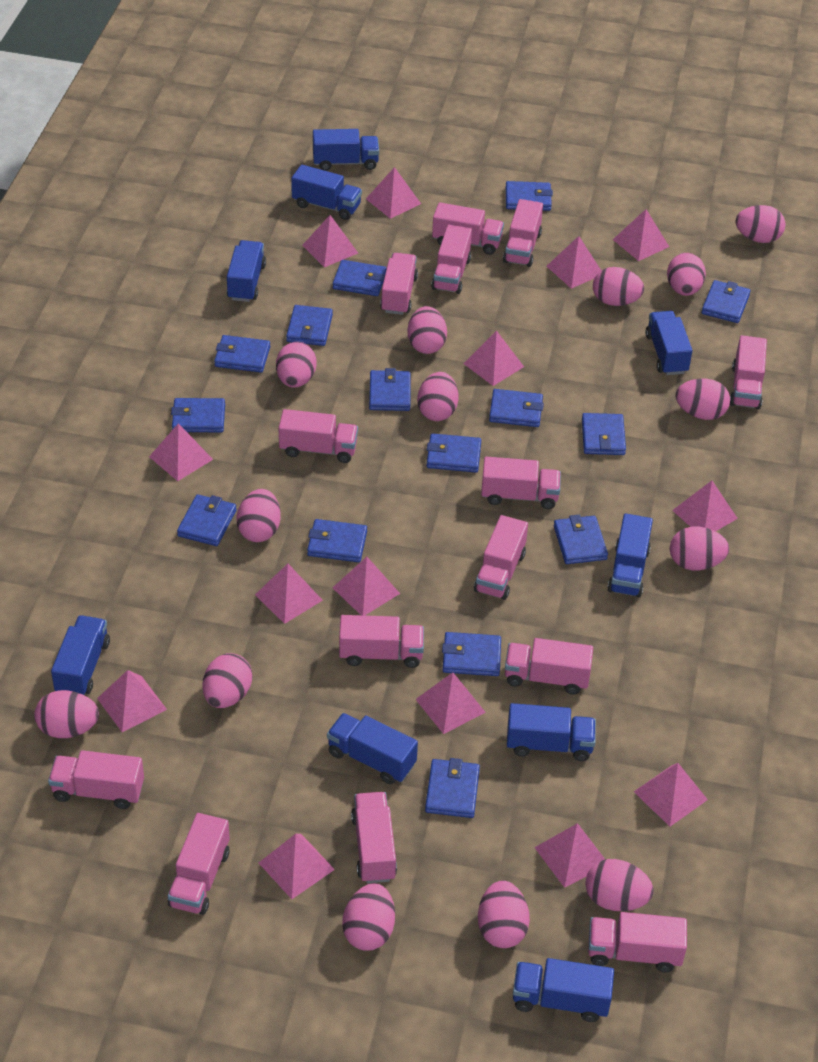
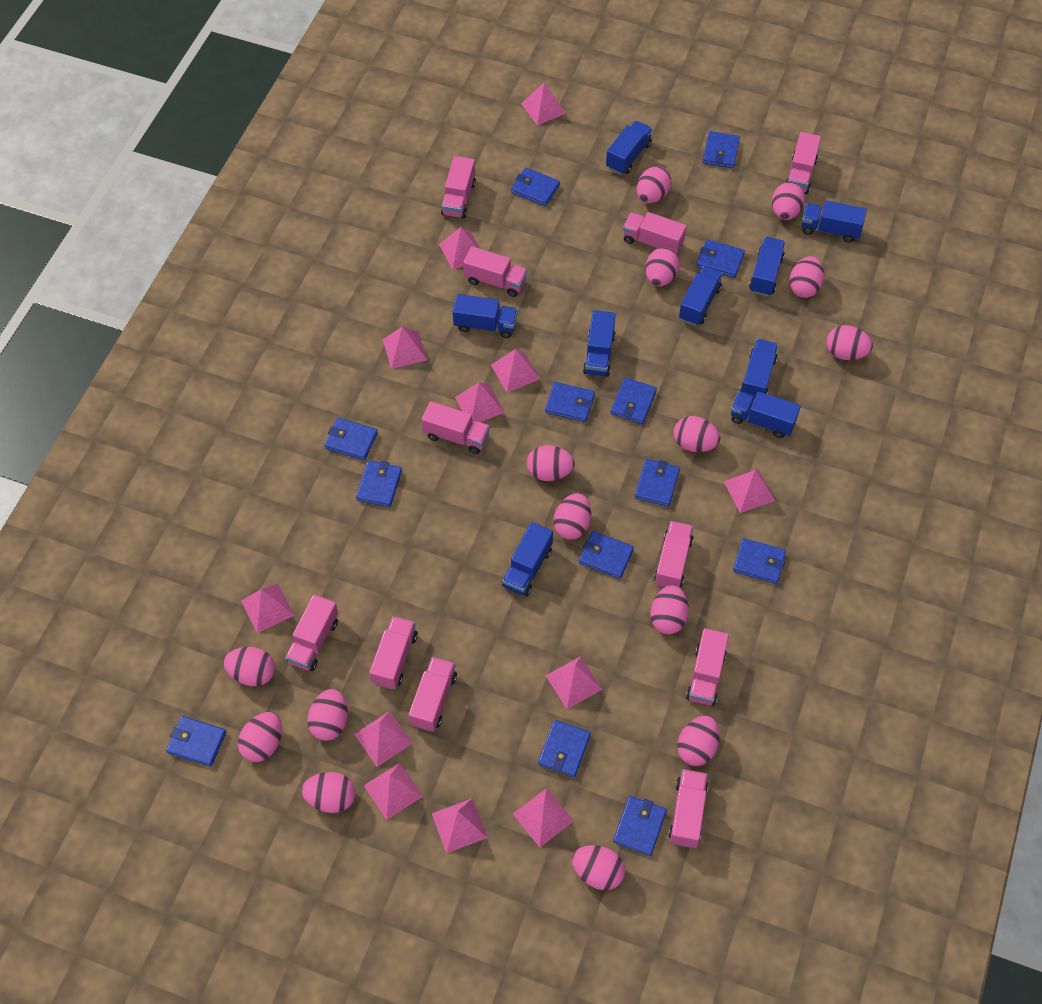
blue wallet: [171,398,225,432] [177,494,237,546] [214,335,270,373] [286,305,333,346] [307,519,367,562] [333,260,387,296] [369,368,411,411] [425,758,480,818] [427,433,481,473] [442,632,501,676] [489,389,544,427] [506,181,553,211] [554,515,608,564] [582,413,626,455] [702,280,751,323] = 15 -> [166,716,226,767] [324,418,378,460] [356,460,402,507] [511,168,560,206] [538,720,591,777] [545,382,595,422] [579,531,634,579] [611,378,657,424] [613,796,667,856] [635,459,680,507] [697,239,745,278] [703,131,740,168] [733,538,786,584] = 13
pink egg: [35,690,99,738] [203,653,252,708] [236,489,281,542] [276,342,317,388] [343,883,395,950] [408,306,447,354] [417,372,459,421] [478,880,530,948] [585,859,654,911] [593,267,644,306] [667,253,706,296] [670,527,729,570] [676,379,730,420] [735,205,786,243] = 14 -> [223,647,275,686] [238,712,282,762] [301,772,355,813] [307,689,348,741] [527,445,575,481] [553,493,591,540] [572,845,625,890] [637,166,671,203] [645,247,680,286] [650,585,689,634] [673,416,721,452] [677,716,720,766] [772,182,805,220] [789,256,824,298] [826,325,873,360] = 15
pink pyramid: [97,670,167,732] [149,423,213,481] [255,564,323,624] [259,834,335,899] [302,215,358,267] [333,557,400,616] [366,167,421,219] [415,672,486,734] [463,331,524,386] [534,824,605,888] [546,236,601,289] [613,209,669,261] [634,763,708,826] [672,481,738,531] = 14 -> [241,584,295,633] [354,711,413,767] [364,763,423,820] [383,327,427,369] [432,798,488,854] [439,227,480,270] [455,383,505,423] [491,349,540,393] [513,788,574,847] [521,83,566,125] [545,656,603,709] [724,469,775,513] = 12
pink truck: [48,750,144,809] [168,813,230,915] [279,409,358,463] [339,615,424,668] [351,792,397,883] [380,253,418,315] [431,225,472,294] [432,202,504,255] [474,515,528,600] [481,457,561,509] [503,199,543,267] [505,638,593,695] [588,912,687,972] [730,335,767,410] = 14 -> [285,595,338,671] [369,616,418,689] [408,657,457,732] [422,401,490,454] [441,156,476,219] [463,246,527,297] [623,212,687,254] [654,521,693,588] [668,769,708,848] [686,628,729,706] [786,132,821,194] = 11

